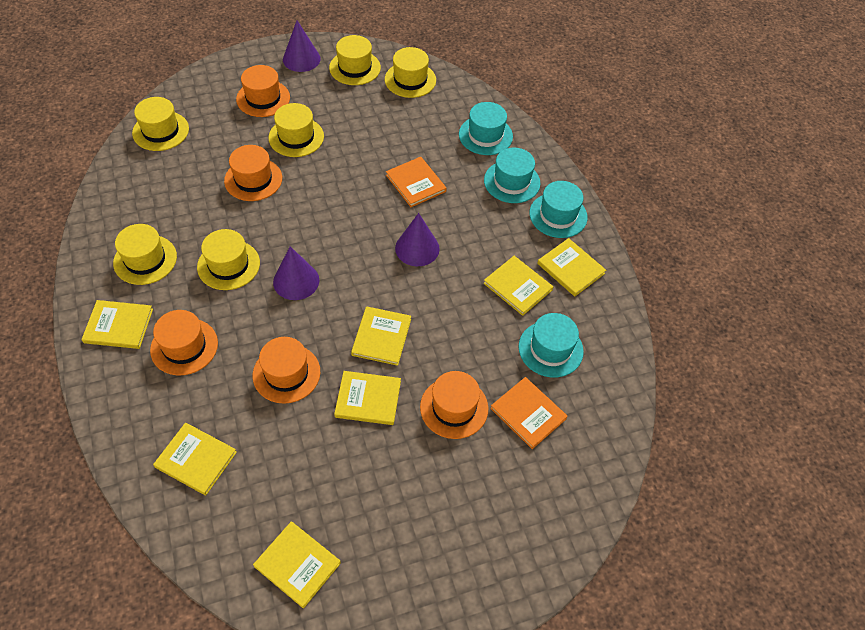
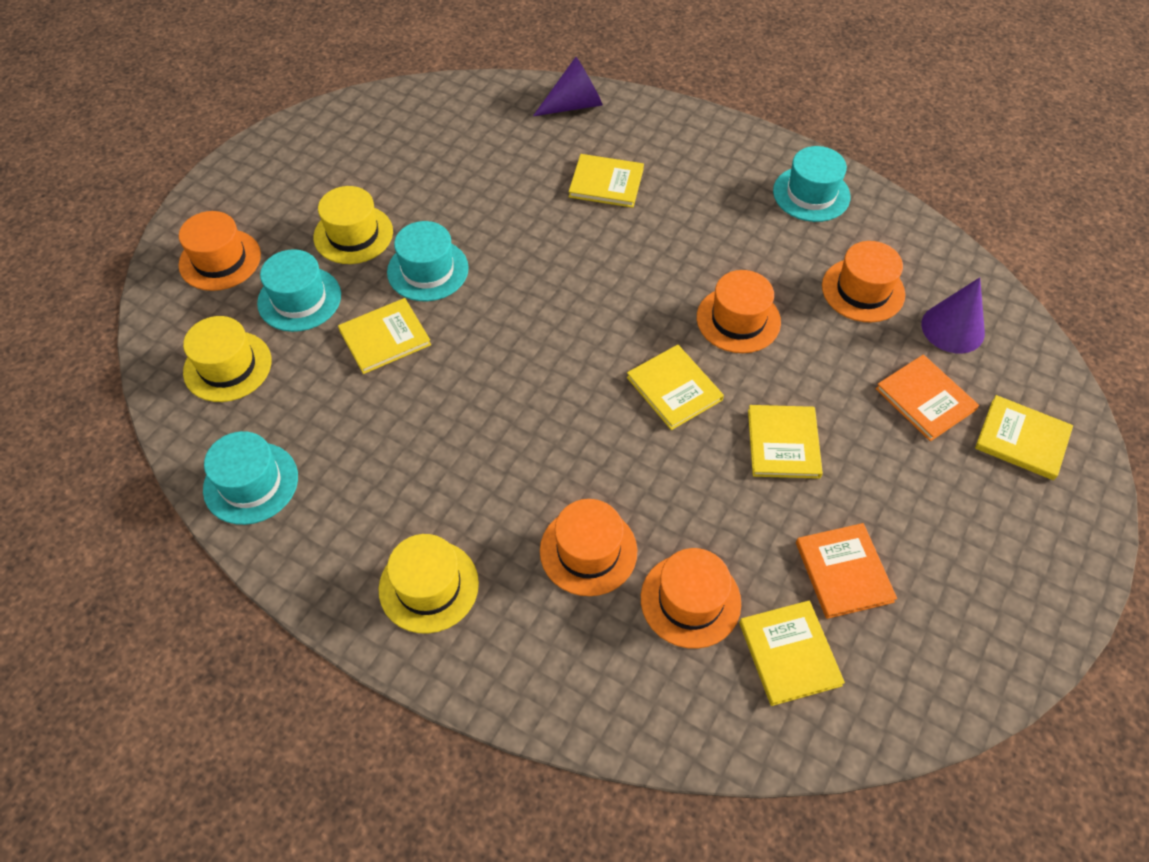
purple cone: [273,246,319,300] [283,21,321,72] [395,213,440,266] = 3 -> [533,57,603,116] [921,277,985,353] = 2
yellow book: [81,300,153,349] [153,422,237,495] [253,522,341,609] [334,371,401,425] [351,306,411,366] [483,256,553,316] [537,238,606,297] = 7 -> [338,298,431,374] [569,154,644,208] [627,345,724,430] [739,600,845,706] [748,405,823,479] [975,395,1073,480] = 6
yellow hat: [113,224,177,285] [132,97,189,151] [197,229,260,290] [269,103,324,157] [329,35,381,85] [385,47,436,98] = 6 -> [183,316,272,402] [313,186,393,264] [379,534,479,634] = 3

